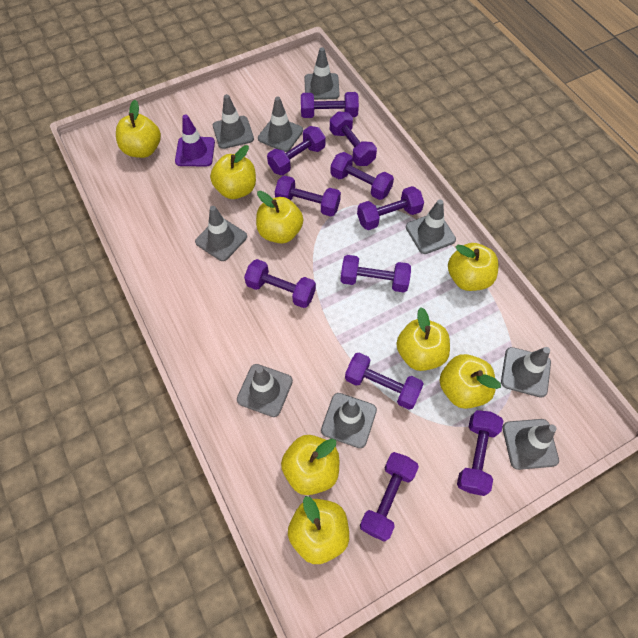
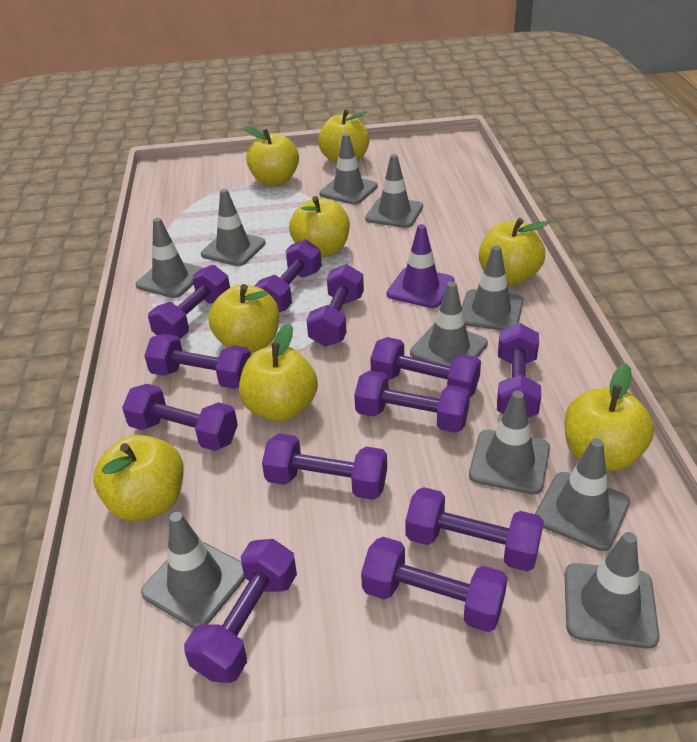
grey traffic cone: [195,206,247,261] [213,94,254,149] [237,364,293,417] [258,97,303,152] [304,47,340,100] [321,393,377,448] [406,200,456,254] [501,347,551,398] [503,419,559,470] = 9 -> [136,218,203,298] [141,512,245,628] [201,189,266,266] [319,133,378,205] [365,154,423,228] [410,282,488,366] [462,245,523,330] [469,391,550,494] [535,438,630,551] [565,532,659,649] = 10
purple dumbbell: [244,259,316,308] [267,126,326,175] [275,175,341,216] [301,92,359,118] [330,111,377,166] [330,152,394,200] [341,255,411,292] [345,353,424,410] [357,186,424,230] [360,452,419,542] [457,410,503,496] = 11 -> [122,384,238,451] [144,334,251,389] [148,265,230,339] [184,539,297,683] [255,239,322,312] [262,433,387,500] [306,264,364,347] [354,370,470,433] [361,537,508,632] [370,337,481,397] [406,487,544,571] [497,323,541,417] = 12

